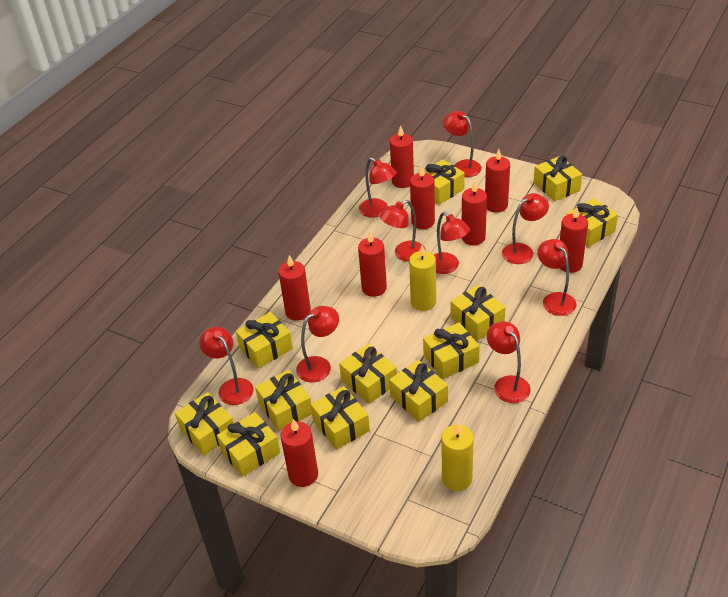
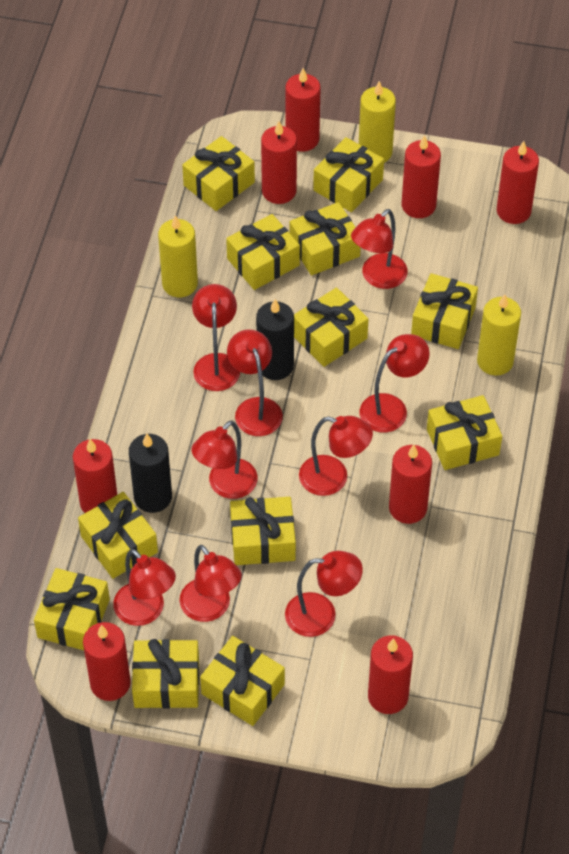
black candle: none = 0 -> [129,433,172,513] [256,299,294,380] = 2
yellow candle: [409,245,436,311] [441,422,474,491] = 2 -> [158,215,198,297] [359,81,396,163] [477,294,521,376] = 3

